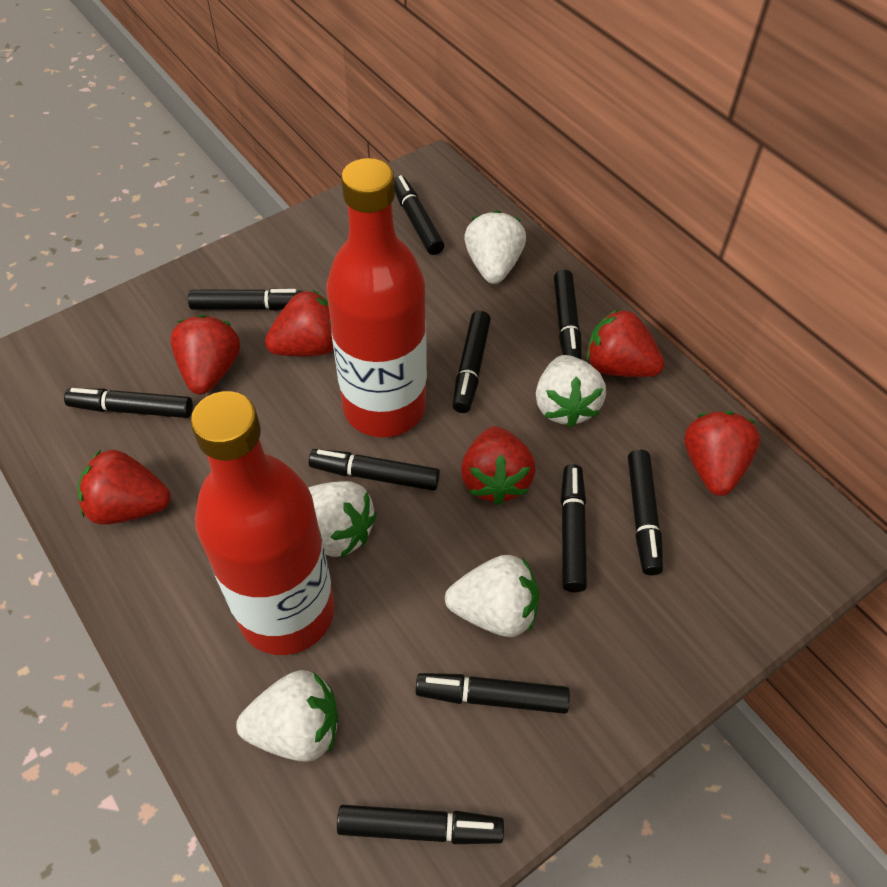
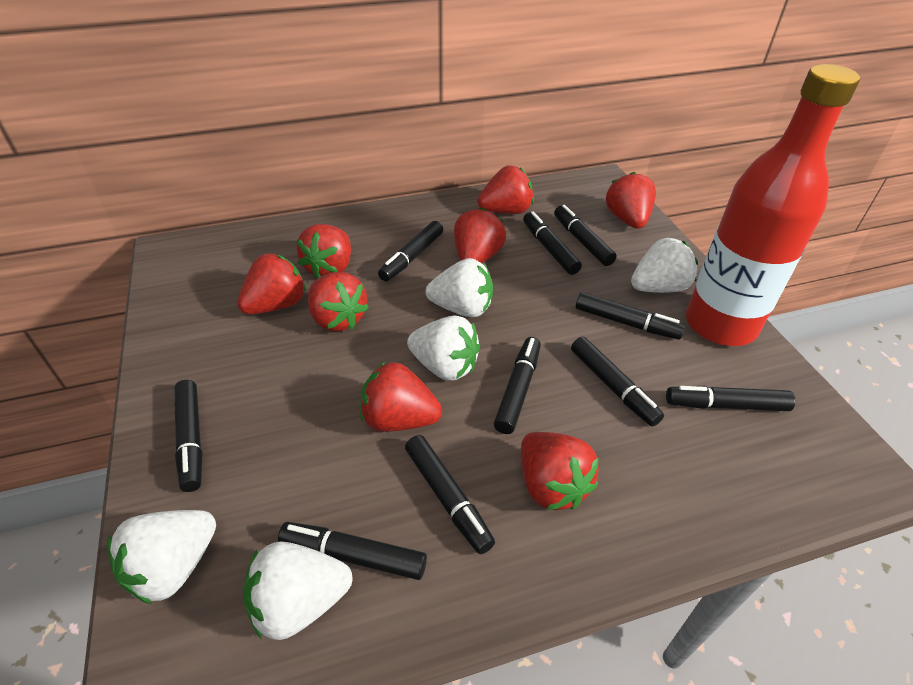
red bottle: [191,391,335,655] [326,158,427,437] = 2 -> [686,64,860,346] = 1
red strawberry: [78,450,171,525] [170,315,240,394] [265,289,334,356] [461,426,536,505] [587,309,665,377] [684,411,760,496] = 6 -> [237,253,306,314] [297,224,351,279] [308,272,369,331] [360,362,442,432] [454,208,506,264] [477,165,534,214] [521,432,599,510] [606,172,656,229] = 8

